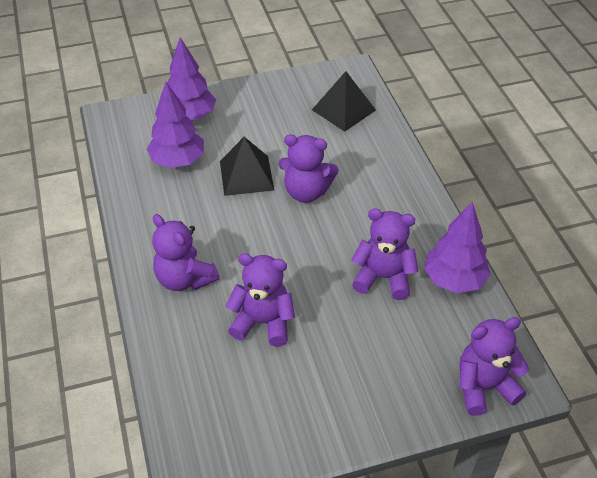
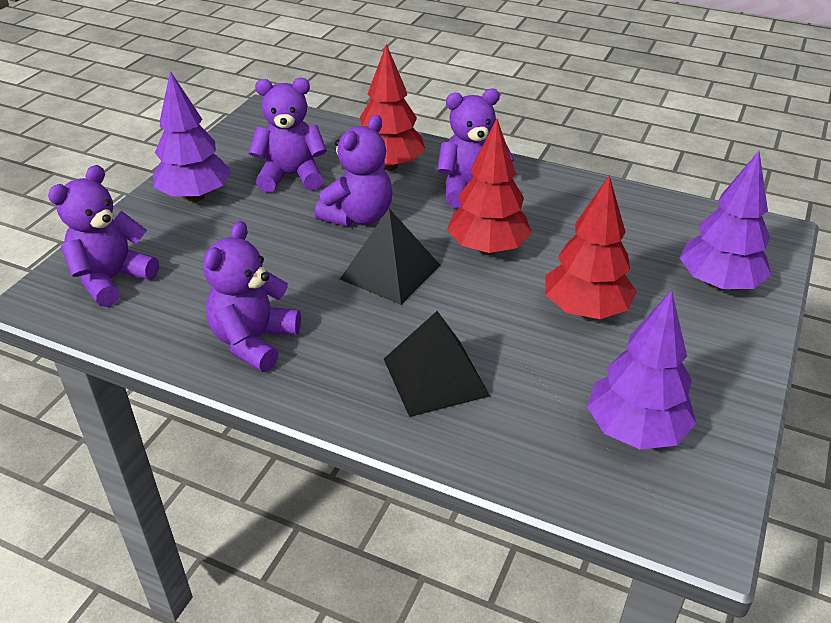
red tree: none = 0 -> [360,44,426,171] [447,119,532,255] [545,175,637,319] = 3

